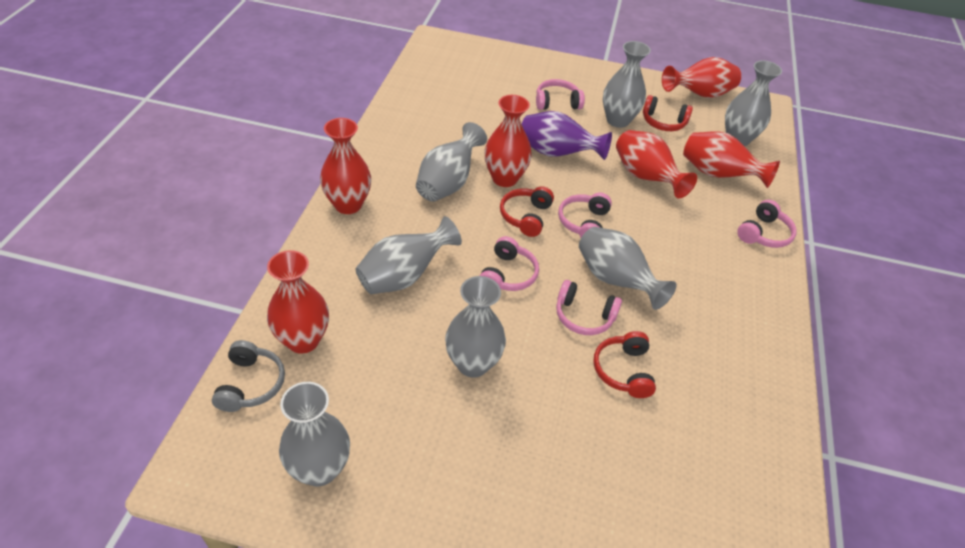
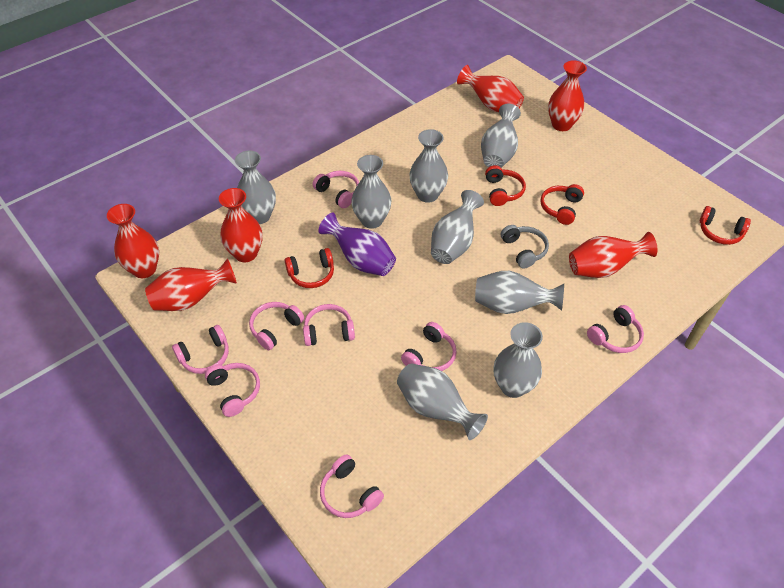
grey vase: [279,382,350,486] [355,216,462,294] [416,122,487,202] [445,276,506,378] [579,227,677,310] [603,41,651,128] [725,60,782,146] = 7 -> [235,151,276,224] [351,155,391,229] [397,363,488,440] [409,129,448,203] [431,190,484,264] [475,271,564,314] [481,104,521,168] [494,322,543,398] = 8
pink headphones: [480,236,539,291] [536,79,585,110] [556,280,622,335] [558,193,612,237] [737,200,797,248] = 5 -> [172,325,229,374] [205,363,260,417] [249,302,304,350] [303,304,355,346] [313,171,359,208] [320,454,384,518] [401,322,457,371] [587,305,644,353] = 8
red headphones: [500,186,554,237] [593,331,656,398] [643,95,693,131] = 3 -> [285,248,334,288] [485,165,526,206] [540,184,584,225] [700,206,751,245] = 4

